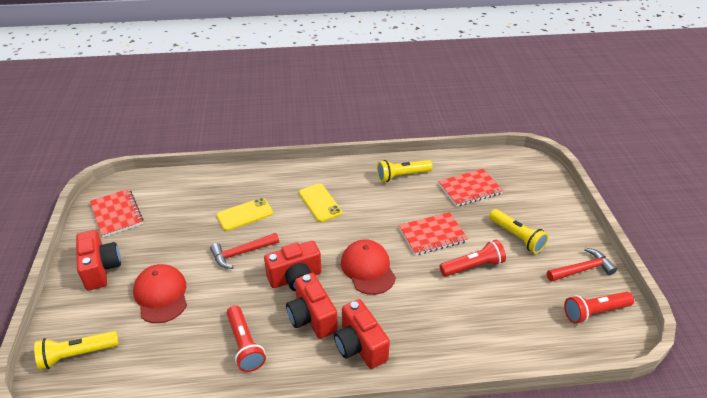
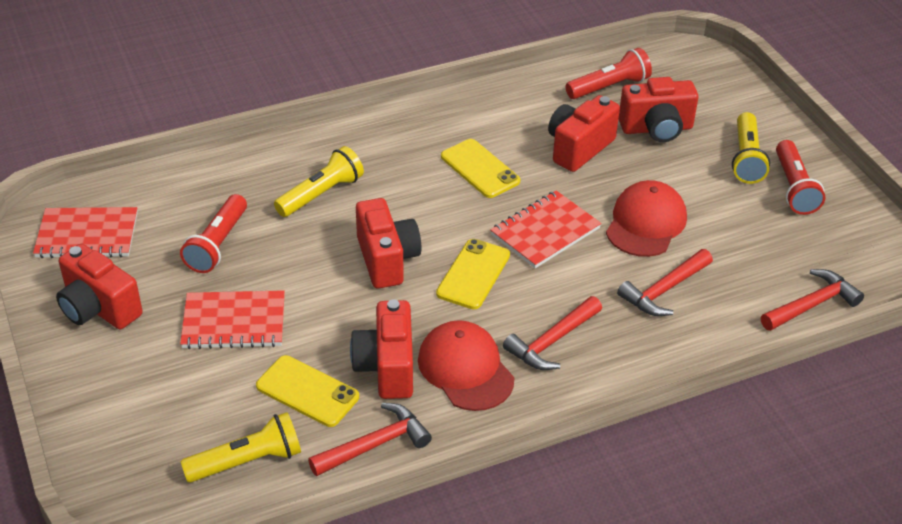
red camera: [76,230,121,290] [264,241,321,291] [286,273,338,339] [334,299,390,369] = 4 -> [56,244,143,329] [350,299,413,399] [356,198,422,289] [548,95,620,172] [619,77,698,142] = 5
red hammer: [210,233,279,269] [547,248,617,282] = 2 -> [308,403,432,476] [503,296,602,370] [617,249,713,316] [761,269,864,331] = 4
yellow phone: [216,198,273,231] [299,184,342,222] = 2 -> [256,355,359,427] [436,239,510,309] [441,139,520,198] = 3

